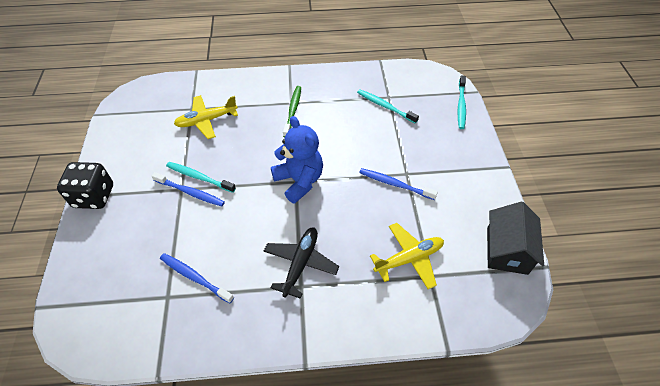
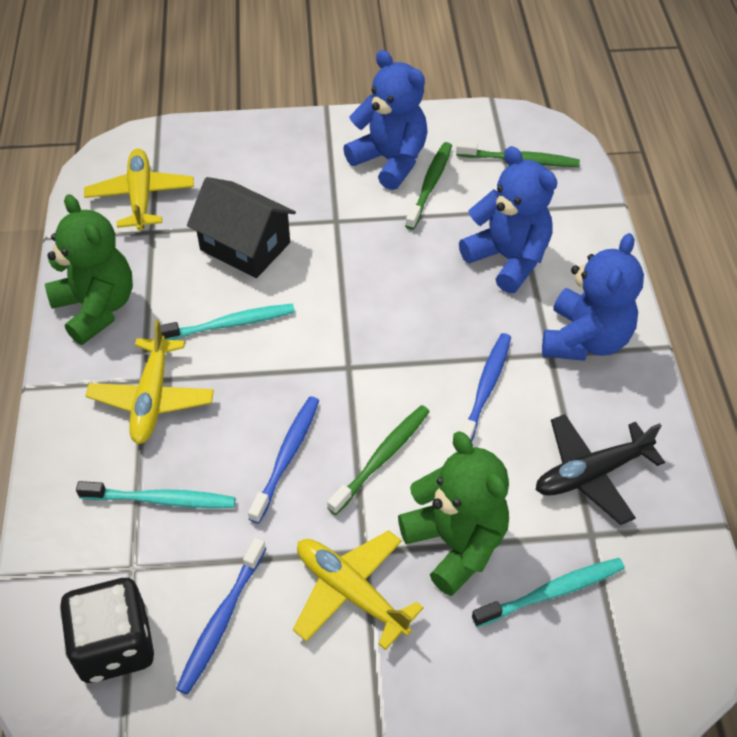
blue teddy bear: [271,116,323,204] = 1 -> [343,50,428,190] [459,146,557,293] [542,233,644,361] = 3
green teddy bear: none = 0 -> [45,194,133,345] [398,432,509,596] = 2
green toothbrush: [283,86,301,138] = 1 -> [327,405,430,515] [405,142,452,230] [456,141,580,167] = 3
yellow plane: [174,95,238,139] [370,223,444,289] = 2 -> [84,149,194,231] [85,320,214,444] [293,530,424,650] = 3

